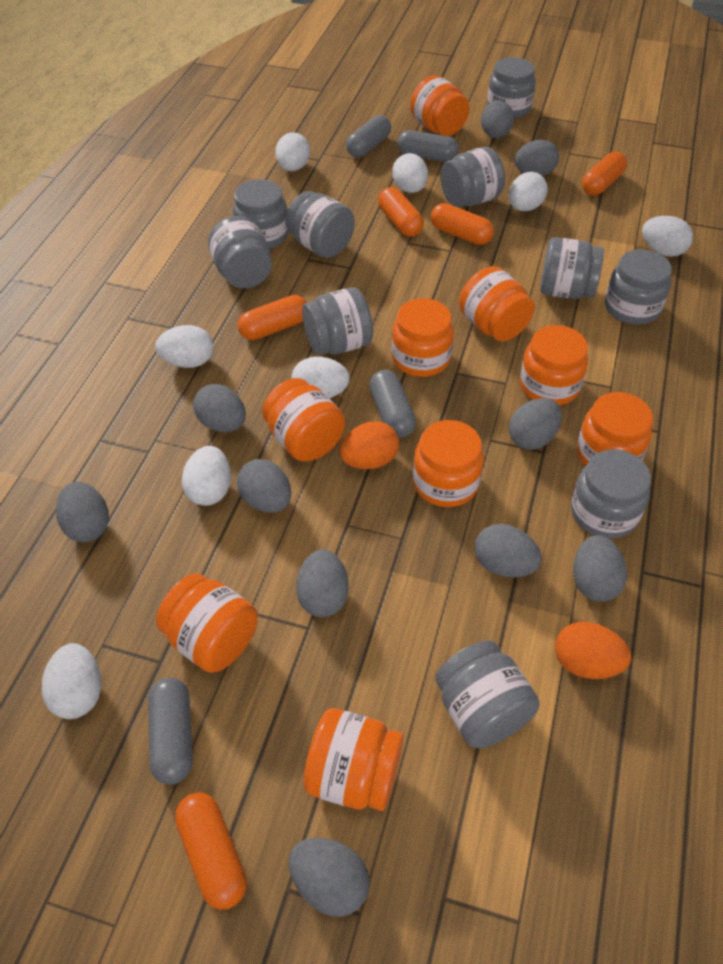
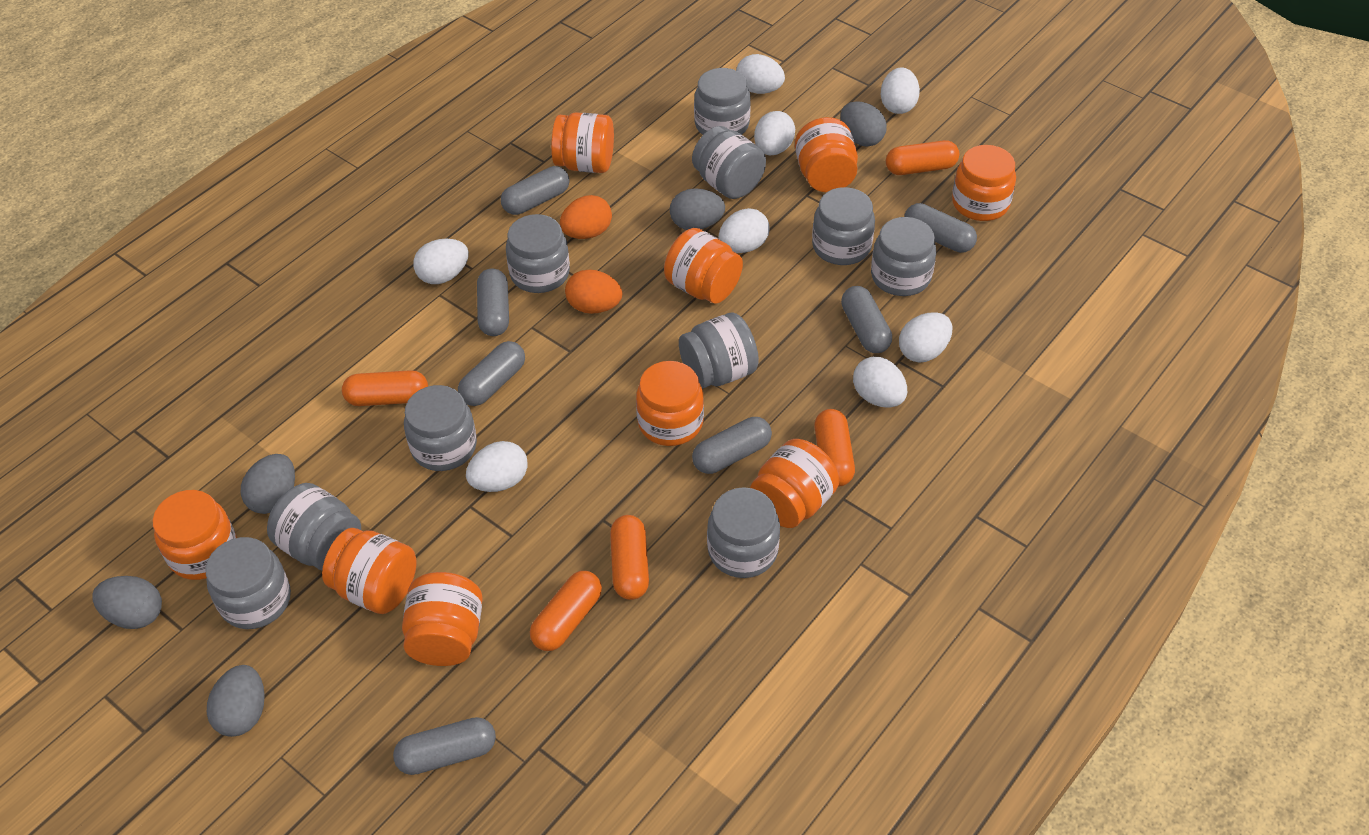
grey capsule: [148,678,193,785] [346,115,391,158] [369,370,416,438] [397,130,459,162] = 4 -> [393,717,496,775] [458,341,525,406] [477,269,509,336] [501,166,569,215] [692,417,772,474] [841,286,892,353] [904,203,977,253] = 7
grey egg: [56,481,109,542] [193,384,246,432] [237,459,291,513] [289,838,370,917] [296,549,349,617] [475,524,542,577] [481,101,514,138] [509,398,562,450] [514,140,559,176] [573,535,627,602] = 10 -> [92,576,162,629] [207,665,265,737] [241,454,295,514] [670,188,725,230] [840,101,887,147] = 5

